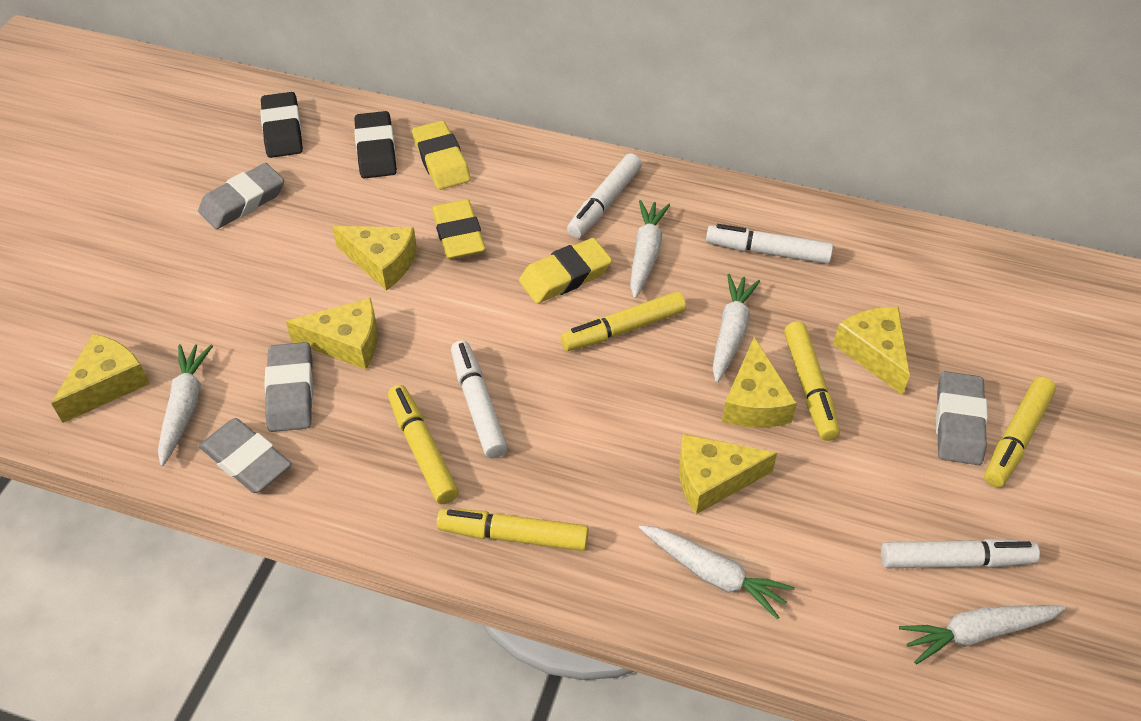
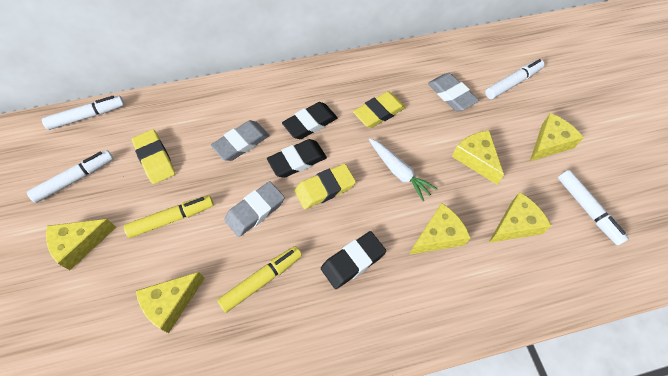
black eraser: [260,92,303,158] [354,111,397,178] = 2 -> [267,139,327,178] [282,102,338,139] [321,231,386,289] = 3
grey eraser: [198,163,284,229] [199,418,292,493] [264,342,314,432] [936,371,988,465] = 4 -> [211,120,269,161] [224,181,285,237] [428,73,479,111] = 3
white carrot: [158,344,213,467] [630,200,670,299] [639,525,795,620] [712,274,760,383] [899,605,1065,664] = 5 -> [369,138,438,201] = 1
yellow marker: [388,385,459,504] [437,509,589,551] [560,291,686,351] [784,321,840,441] [984,377,1056,487] = 5 -> [124,195,214,238] [217,246,302,312] = 2

